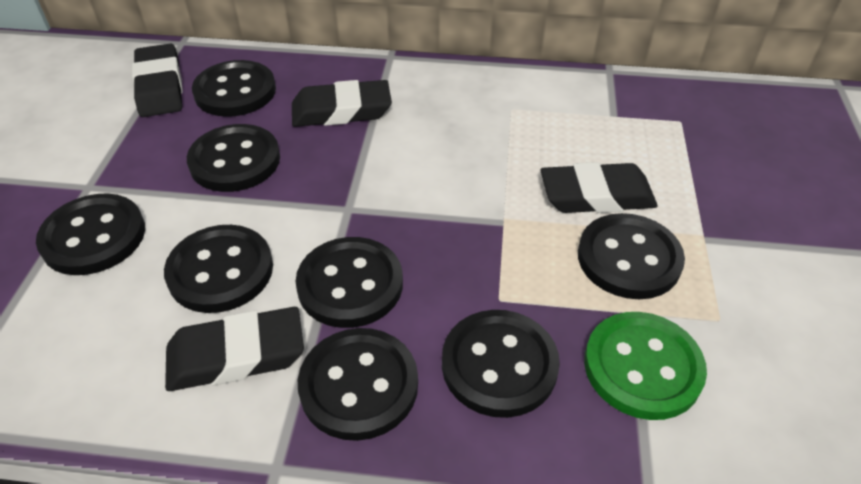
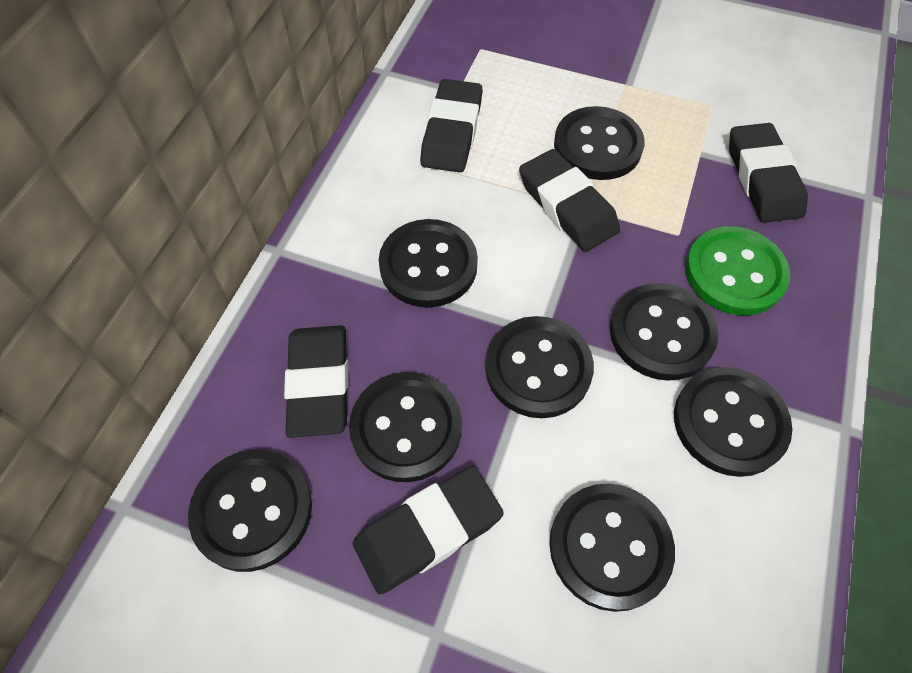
black eraser: [132,43,183,117] [165,307,304,391] [292,80,392,127] [540,162,658,213] = 4 -> [284,325,348,438] [353,466,504,595] [420,79,483,173] [519,149,620,252] [729,123,808,223] = 5

